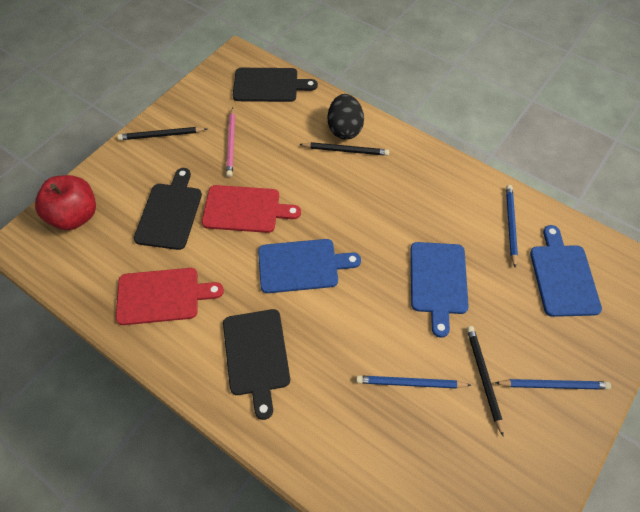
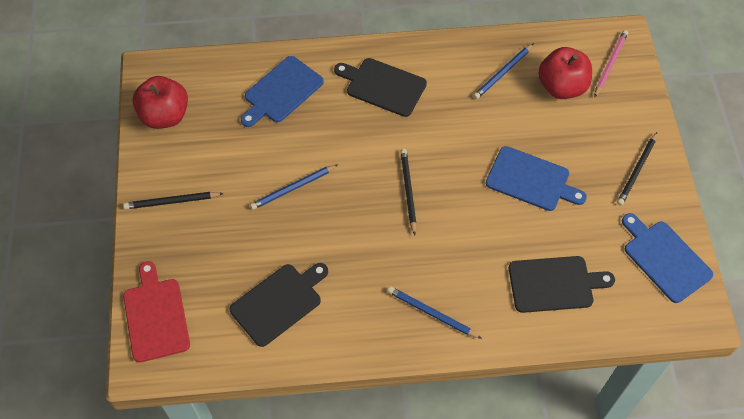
black egg: [328,94,364,140] = 1 -> none = 0
red apple: [35,175,96,230] = 1 -> [133,76,188,129] [538,47,592,99] = 2
red cutting board: [116,268,224,325] [202,185,301,233] = 2 -> [123,261,190,362] = 1

